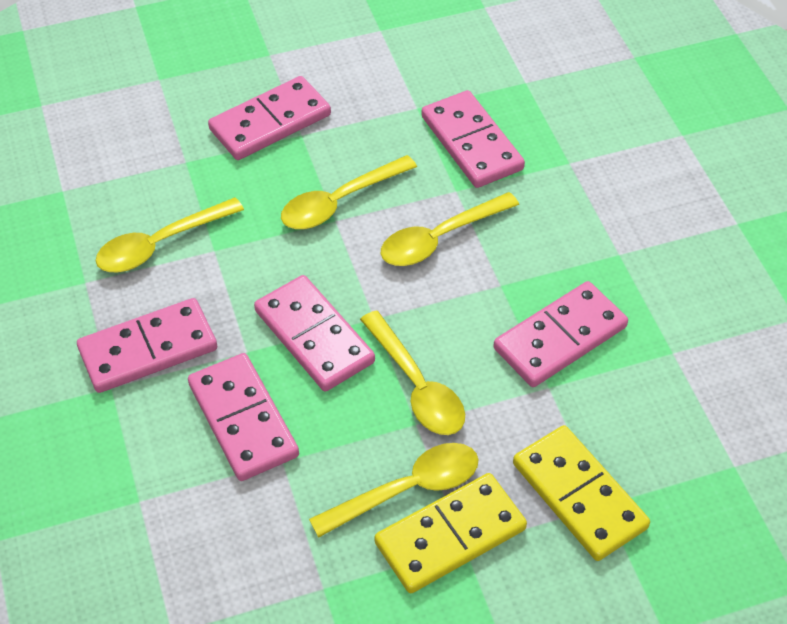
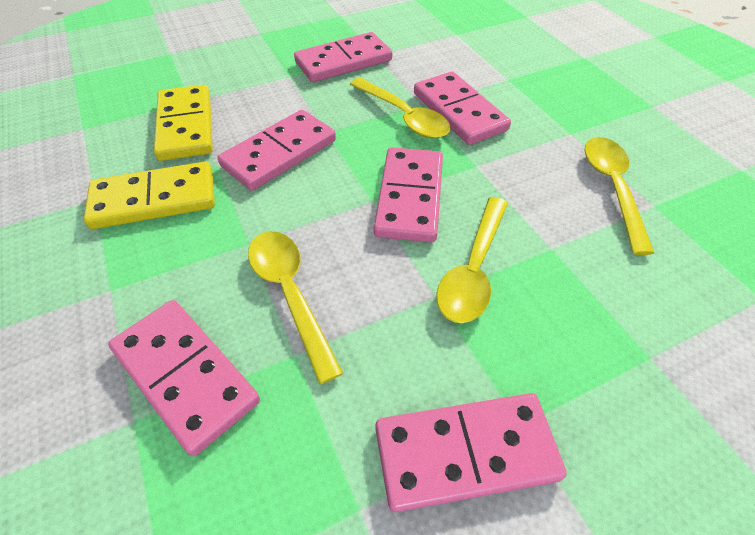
yellow spoon: [96,197,244,272] [281,155,417,229] [309,443,479,538] [360,310,465,435] [381,192,519,266] = 5 -> [248,231,343,384] [350,78,451,138] [436,197,508,323] [584,137,654,255] = 4

